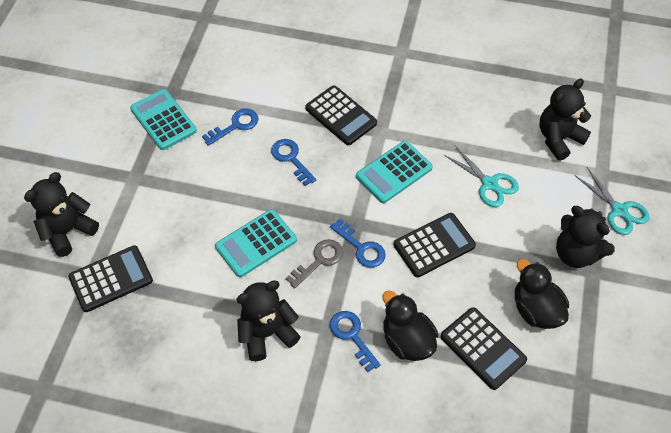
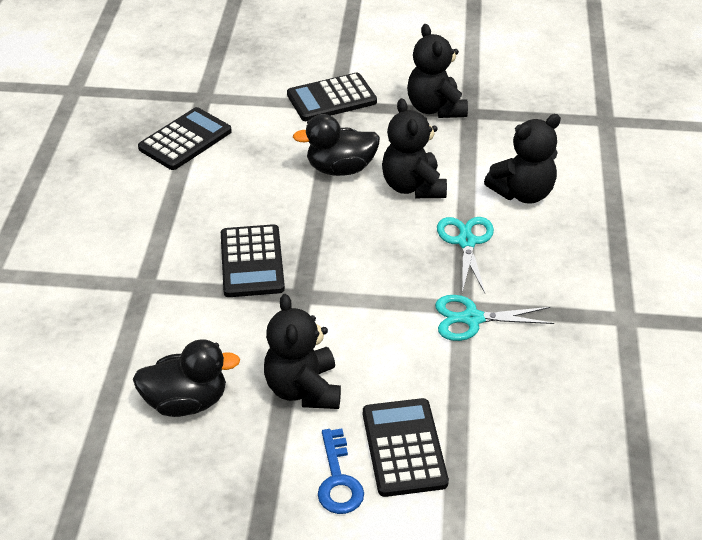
blue key: [202,109,259,146] [271,139,316,186] [330,219,386,268] [330,311,381,372] = 4 -> [318,429,364,514] = 1
grey key: [286,239,343,288] = 1 -> none = 0
turquoise calculator: [130,89,197,150] [215,209,297,277] [356,141,433,203] = 3 -> none = 0

